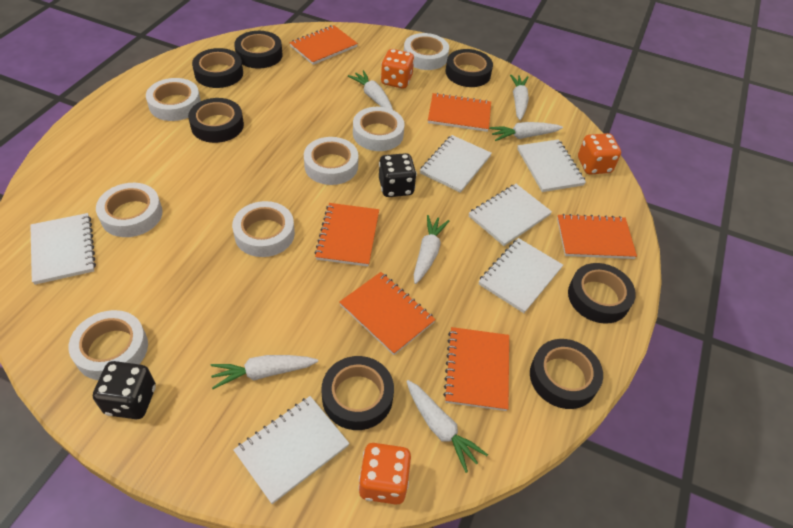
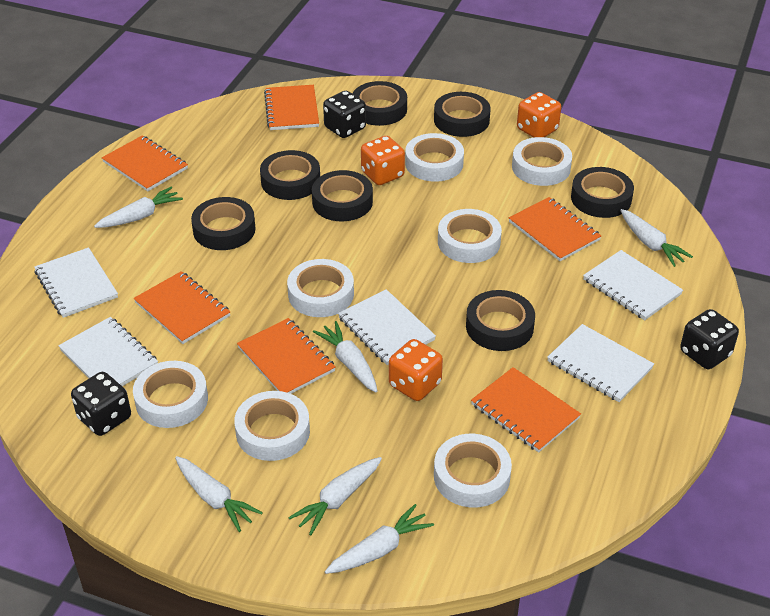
black dice: [93,361,156,419] [379,153,417,197] = 2 -> [71,372,131,436] [323,91,366,138] [680,309,739,369] = 3
white notebook: [30,213,96,285] [233,396,350,504] [420,135,492,193] [469,184,552,246] [479,238,563,313] [517,139,586,192] = 6 -> [34,247,118,318] [58,317,158,386] [338,289,436,365] [547,324,654,402] [583,250,683,320] = 5

